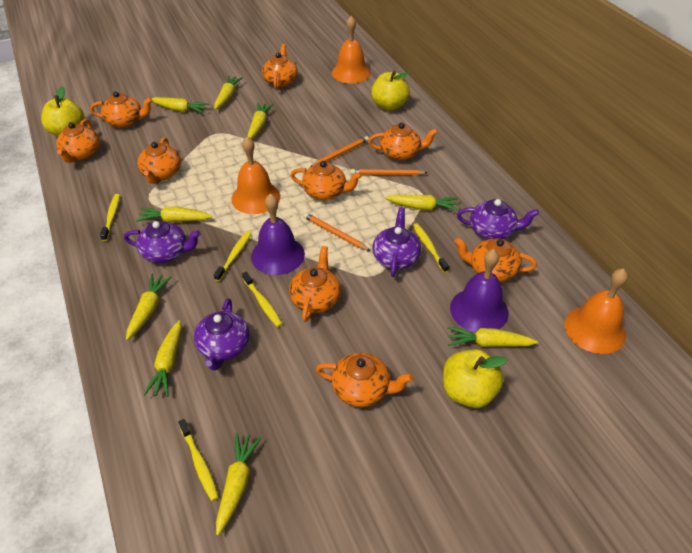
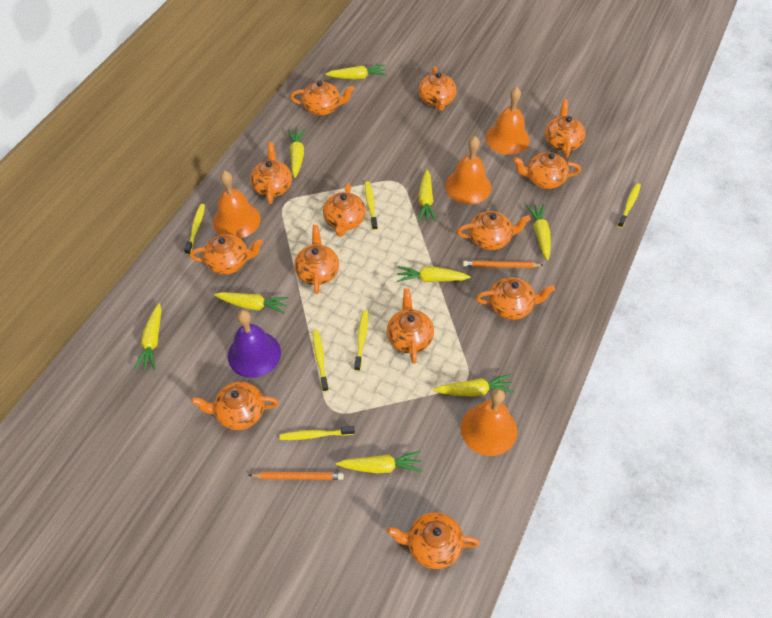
orange bell: [231,136,280,214] [332,16,371,83] [564,268,628,354] = 3 -> [213,171,261,238] [445,136,491,204] [461,389,517,456] [486,87,530,155] = 4
orange pencil: [303,213,371,251] [310,136,369,167] [351,169,427,175] = 3 -> [248,472,344,480] [463,261,543,268] = 2
orange teapot: [56,119,100,163] [90,91,153,128] [137,137,181,184] [262,44,298,89] [289,246,341,322] [290,161,362,200] [316,353,413,407] [368,123,438,160] [454,238,537,282] = 9 -> [189,234,263,274] [191,382,279,430] [250,142,292,204] [290,81,354,115] [294,225,339,294] [323,183,366,237] [387,288,434,364] [387,512,480,569] [418,66,457,111] [457,211,531,250] [476,277,555,320] [513,152,581,189] [545,99,585,157] = 13
purple bell: [251,193,305,275] [450,249,509,333] = 2 -> [228,310,281,378] = 1
purple teapot: [124,221,201,263] [194,298,250,370] [372,207,421,277] [457,199,539,239] = 4 -> none = 0
yellow apple: [41,86,85,137] [371,71,410,111] [443,349,507,408] = 3 -> none = 0
yellow toothbrush: [100,194,120,241] [178,419,219,501] [214,231,252,281] [242,272,283,327] [413,223,449,273] = 5 -> [184,204,205,255] [279,426,355,440] [312,329,329,392] [354,310,368,371] [365,181,378,230] [617,183,641,228] = 6

